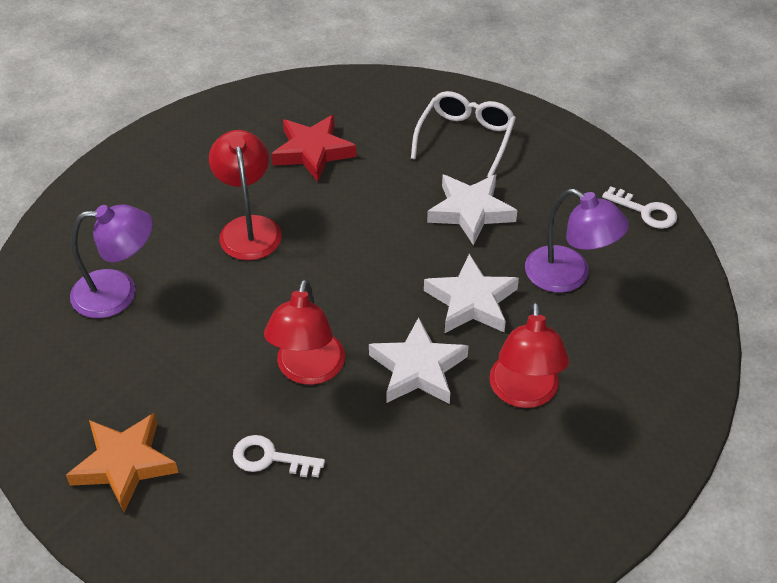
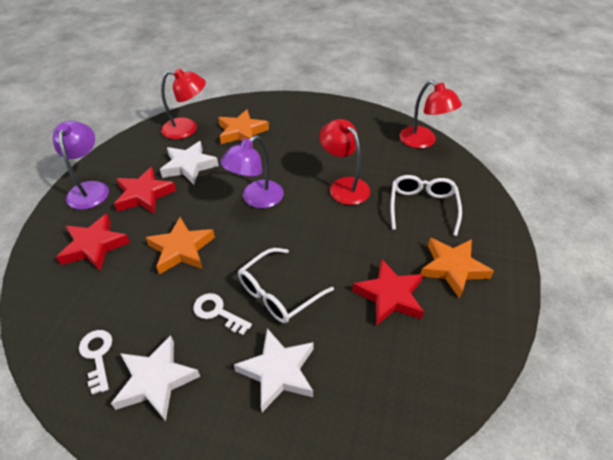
orange star: [66,413,179,512] = 1 -> [146,217,215,275] [218,109,269,147] [421,238,494,299] = 3
red star: [271,115,356,182] = 1 -> [56,214,130,271] [114,167,176,214] [352,259,424,326] = 3
white glasses: [411,91,516,177] = 1 -> [238,248,334,323] [391,175,462,236] = 2

